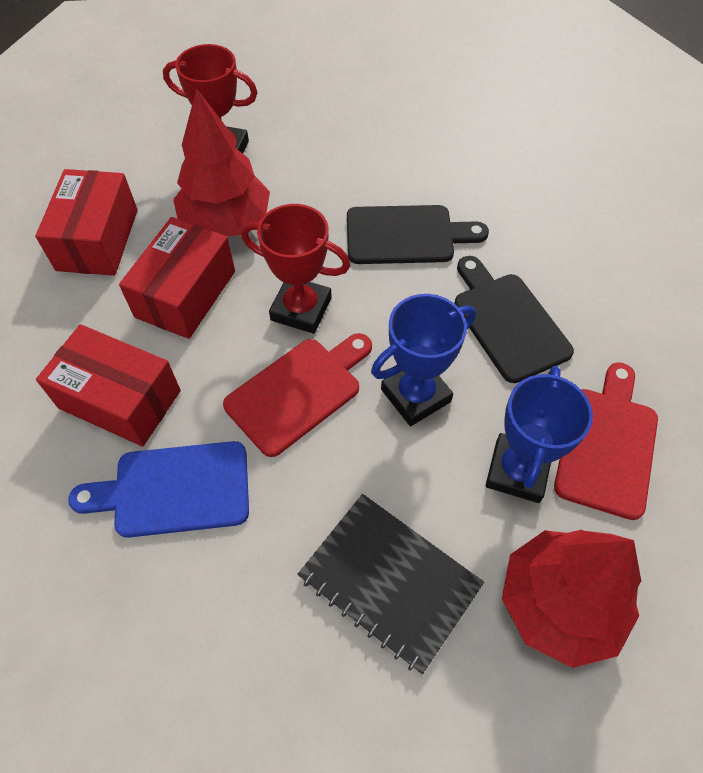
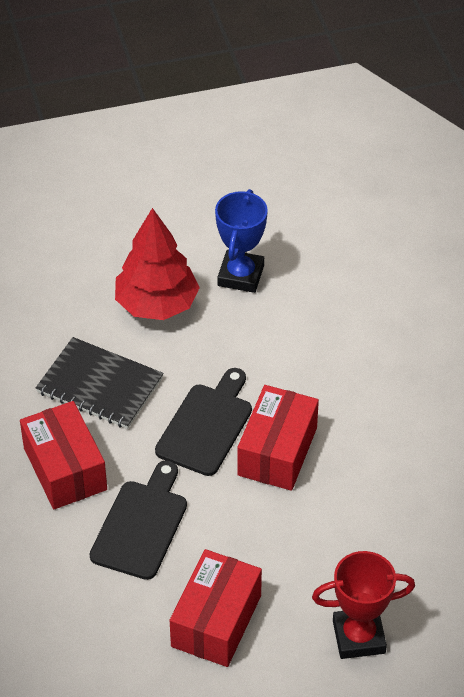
blue cutting board: [68,441,249,538] = 1 -> none = 0
blue trophy: [371,294,476,426] [485,366,593,503] = 2 -> [215,189,268,293] = 1
red cutting board: [223,333,372,457] [554,362,658,520] = 2 -> none = 0
red tree: [173,89,270,236] [502,530,641,668] = 2 -> [115,208,200,320] = 1
red trophy: [163,44,258,153] [241,204,351,334] = 2 -> [312,551,415,659] = 1

